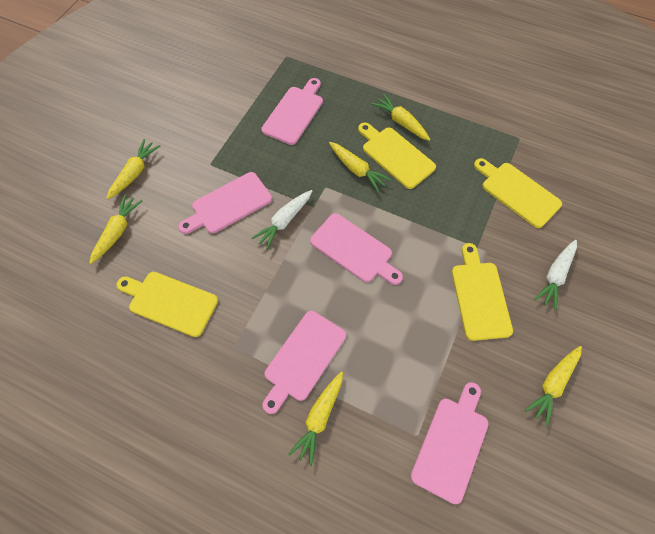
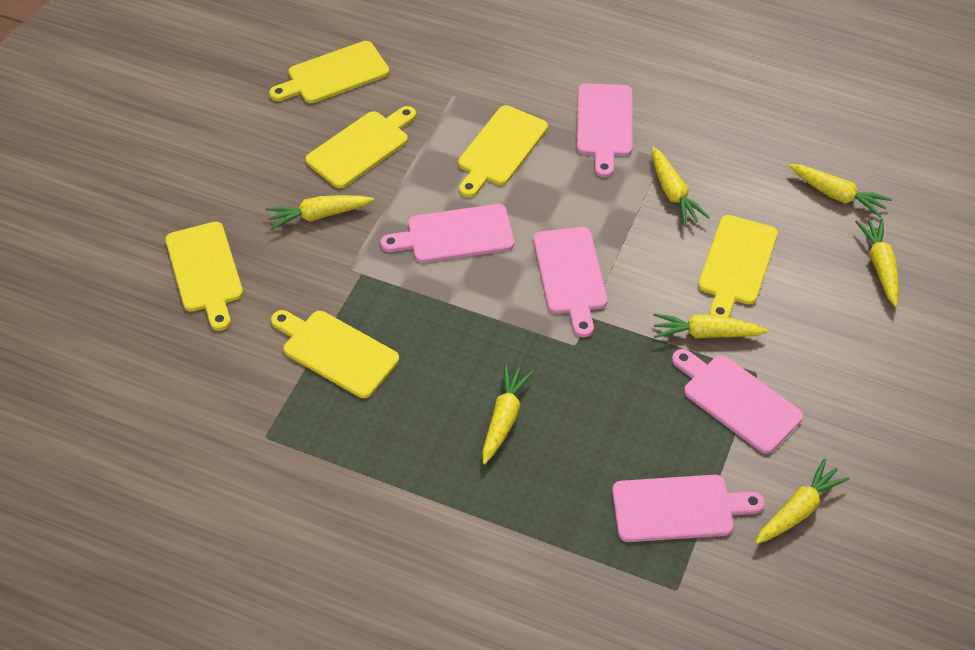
white carrot: [251,190,312,250] [534,240,577,310] = 2 -> none = 0
yellow carrot: [89,194,142,264] [106,139,160,199] [288,371,343,466] [329,142,391,192] [371,94,431,141] [525,346,582,427] = 6 -> [266,195,374,230] [482,364,534,464] [651,147,710,226] [653,313,768,339] [755,458,850,544] [789,164,892,218] [855,218,899,307] = 7
yellow cutting board: [117,272,218,337] [358,123,436,189] [452,243,513,341] [474,158,562,228] = 4 -> [165,222,243,331] [269,41,389,103] [271,310,399,398] [306,106,416,188] [458,105,548,197] [698,215,778,318] = 6

